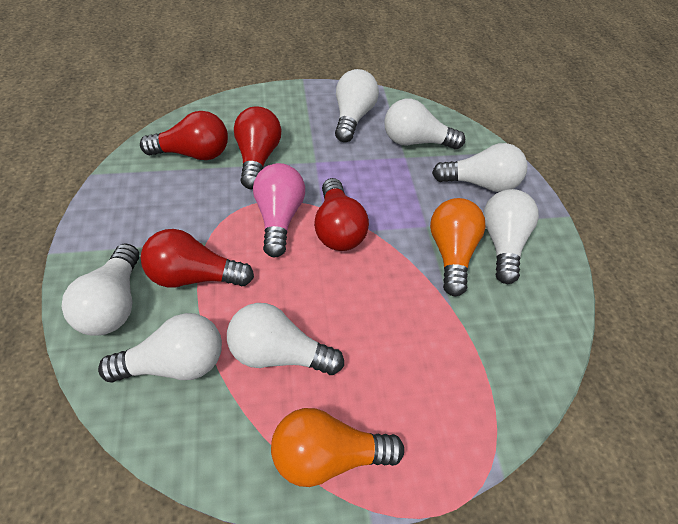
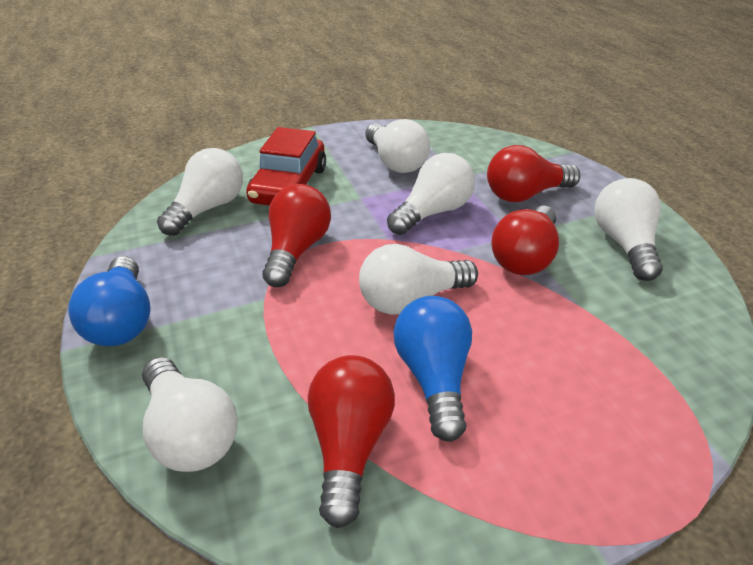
blue light bulb: none = 0 -> [68,256,151,346] [393,296,472,442] = 2
orange light bulb: [271,408,404,487] [430,198,485,296] = 2 -> none = 0
pink light bulb: [253,163,305,257] = 1 -> none = 0
red car: none = 0 -> [246,127,326,206] = 1
white light bulb: [62,243,139,336] [98,313,222,383] [227,303,344,375] [335,69,379,142] [384,99,465,149] [432,143,527,192] [483,189,539,284] = 7 -> [142,357,238,472] [157,148,243,236] [359,244,478,315] [365,119,430,173] [387,153,475,235] [594,178,663,281] = 6

